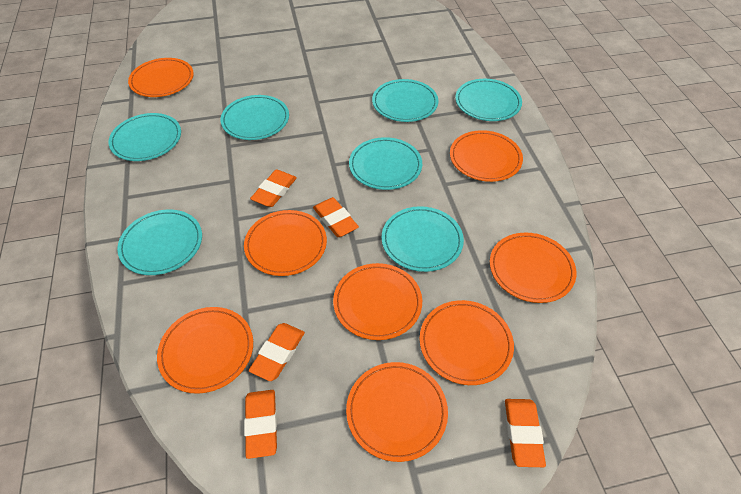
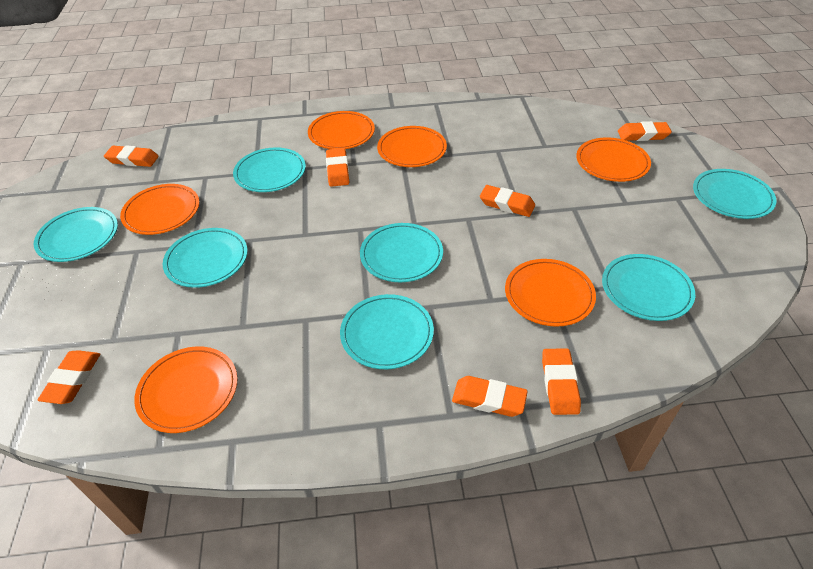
orange eraser: [244,390,277,459] [249,323,305,381] [250,170,297,207] [313,197,359,237] [505,399,546,467] = 5 -> [37,350,100,404] [104,145,159,167] [326,148,349,187] [452,376,528,417] [480,185,535,217] [542,349,581,415] [618,121,672,141] = 7
orange plate: [128,58,194,97] [157,307,253,394] [244,210,327,276] [333,263,422,340] [346,362,448,462] [420,300,514,385] [450,130,523,182] [490,233,576,303] = 8 -> [120,184,199,235] [134,347,238,433] [308,111,375,149] [377,126,447,167] [505,259,596,327] [576,137,651,182] = 6

